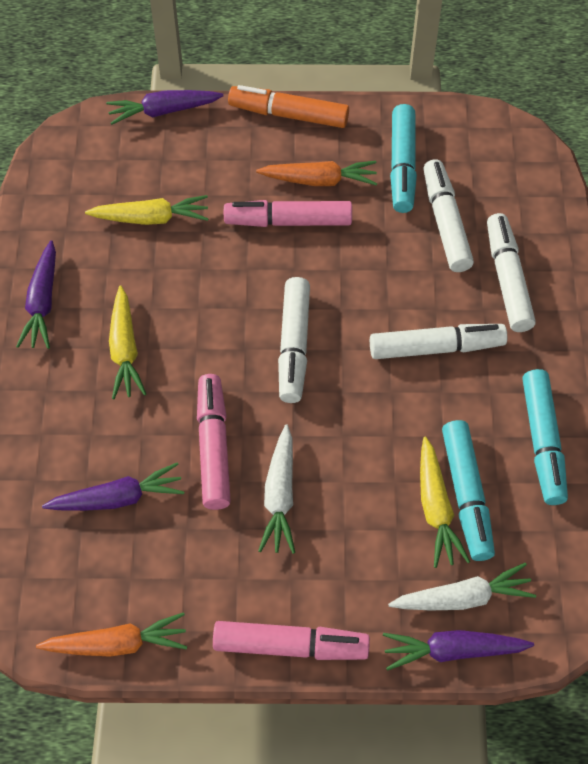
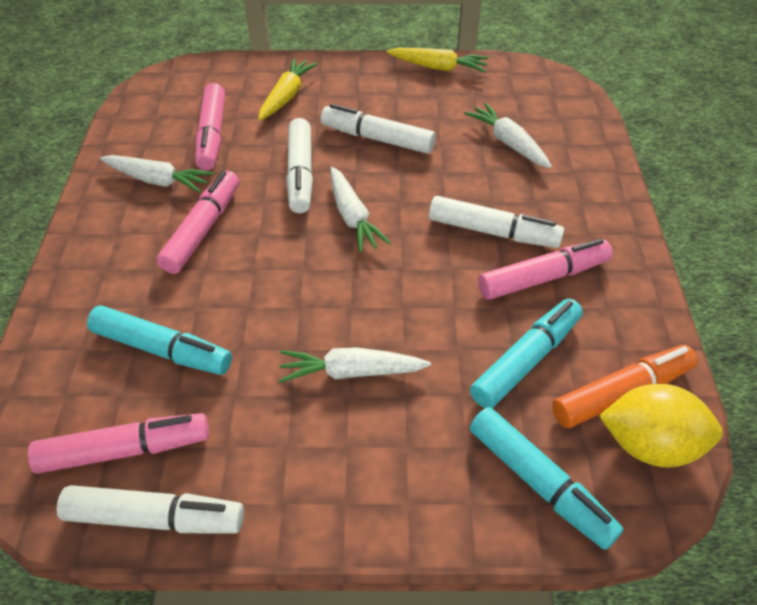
orange carrot: [36,612,187,657] [256,161,377,186] = 2 -> none = 0
pink marker: [197,374,231,510] [213,621,370,660] [224,200,352,227] = 3 -> [28,413,209,474] [156,171,239,274] [195,83,225,170] [478,239,613,300] = 4
purple carrot: [16,240,56,349] [42,462,184,511] [106,90,224,125] [383,630,534,671] = 4 -> none = 0
white carrot: [258,424,295,554] [388,563,536,610] = 2 -> [100,155,213,193] [279,347,431,383] [331,167,391,253] [465,103,552,168] = 4
yellow carrot: [85,195,208,225] [109,286,146,399] [420,436,470,568] = 3 -> [258,58,318,121] [387,48,489,72] = 2
yellow lemon: none = 0 -> [599,384,723,468] = 1

